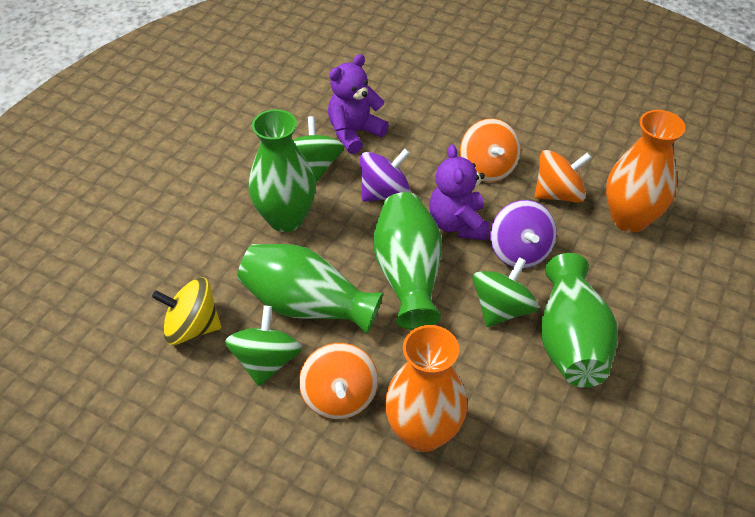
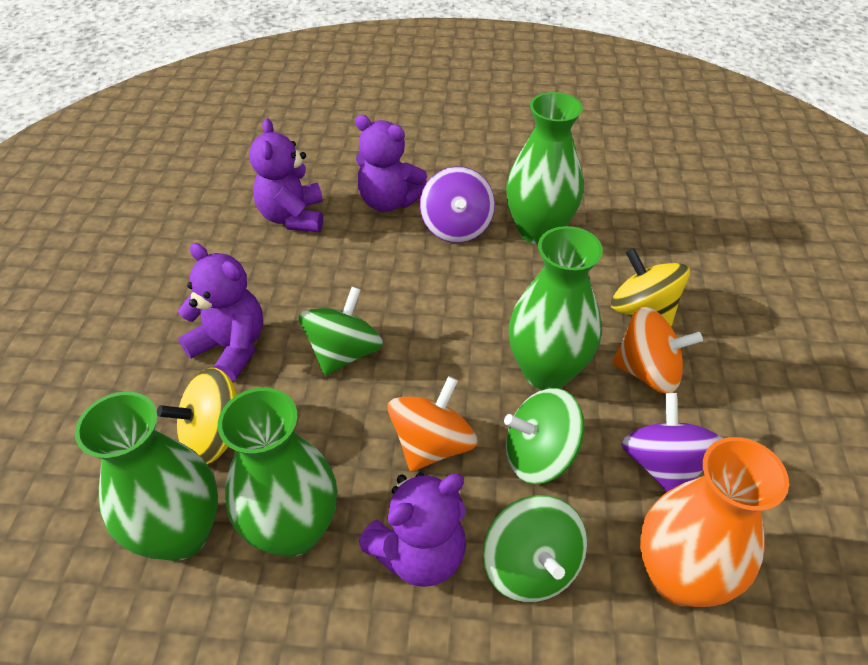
orange spinning top: [299,343,378,419] [460,118,520,182] [535,150,592,203] = 3 -> [387,376,477,472] [612,307,703,393] = 2
orange vase: [385,325,467,452] [606,110,686,233] = 2 -> [640,437,789,607] = 1
purple teddy bear: [328,54,389,154] [429,144,490,240] = 2 -> [178,243,263,381] [249,118,323,232] [355,115,427,212] [359,472,466,587] = 4
yellow spinning top: [152,278,221,345] = 1 -> [157,368,238,464] [611,248,690,326] = 2

